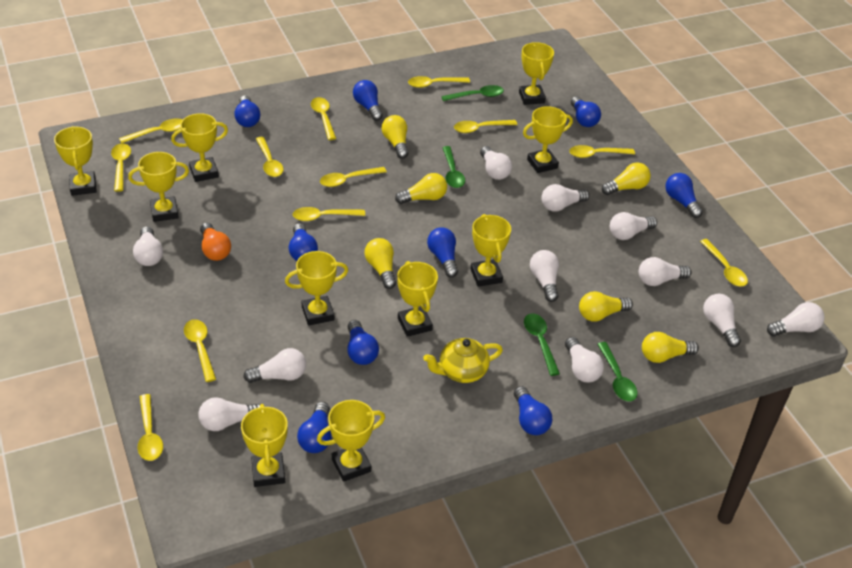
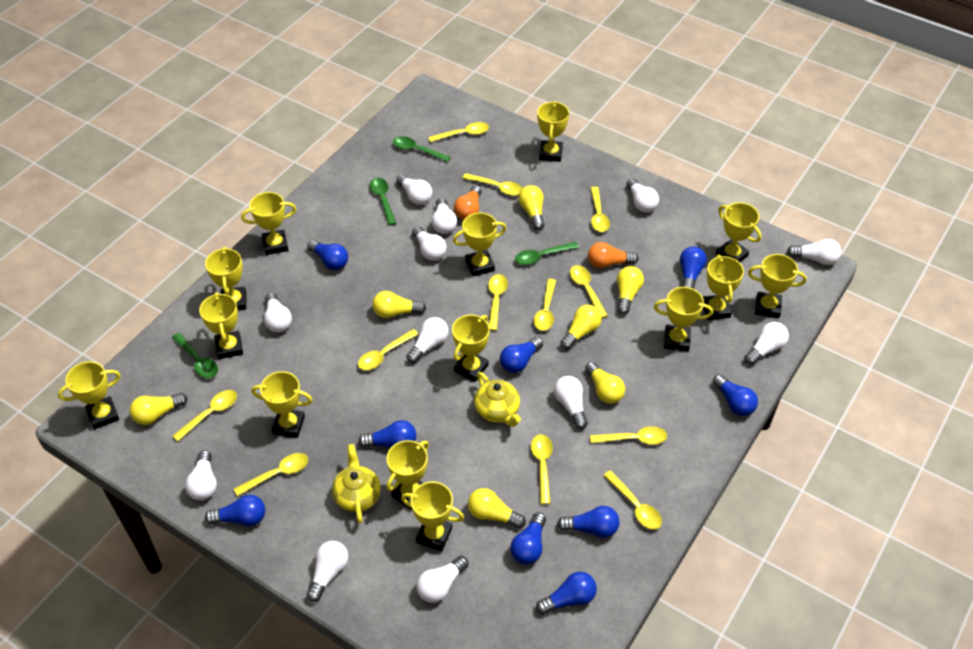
orange light bulb: [200,223,231,261] = 1 -> [454,186,482,220] [588,242,639,268] = 2
white light bulb: [133,226,163,266] [198,397,261,431] [243,348,306,383] [480,146,512,180] [530,250,559,302] [541,184,590,212] [565,337,604,383] [610,212,657,240] [639,257,692,286] [703,294,741,347] [767,302,825,337] = 11 -> [185,450,217,500] [264,292,292,332] [307,541,348,602] [396,174,432,205] [406,317,449,363] [412,226,447,261] [416,556,468,603] [431,198,457,234] [554,376,588,429] [626,178,659,212] [744,322,789,365] [787,239,841,265] = 12
yellow light bulb: [365,238,396,289] [382,115,408,159] [395,173,447,204] [579,291,633,321] [602,163,651,195] [642,332,699,363] = 6 -> [130,393,187,425] [372,291,426,318] [468,488,526,529] [518,185,544,230] [560,305,602,350] [585,362,625,404] [617,266,644,315] = 7
yellow teapot: [423,338,503,383] = 1 -> [332,444,381,523] [474,372,521,427] = 2
yellow trophy: [54,126,97,196] [128,152,189,222] [171,113,228,182] [241,404,288,487] [285,251,348,326] [317,400,385,482] [397,261,438,337] [470,214,511,287] [519,42,554,105] [523,106,573,173] = 10 -> [58,361,121,430] [199,292,243,359] [205,247,246,311] [241,192,296,255] [251,371,312,438] [386,440,429,510] [401,482,464,551] [452,315,490,382] [453,213,506,276] [537,101,569,162] [654,287,713,351] [703,254,744,320] [716,202,761,262] [748,254,807,318] = 14

